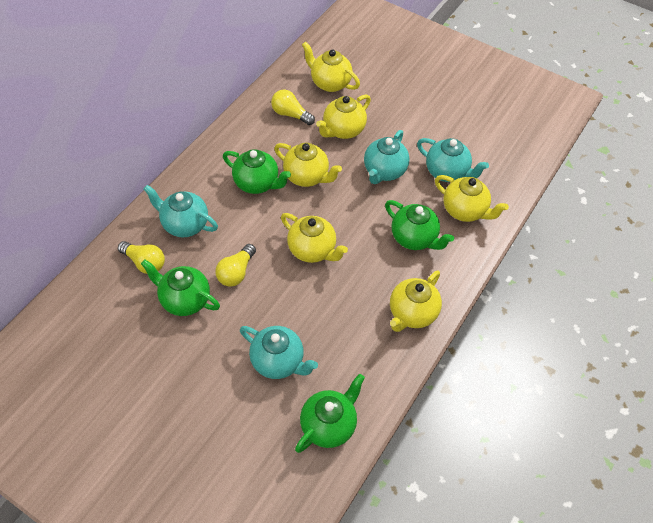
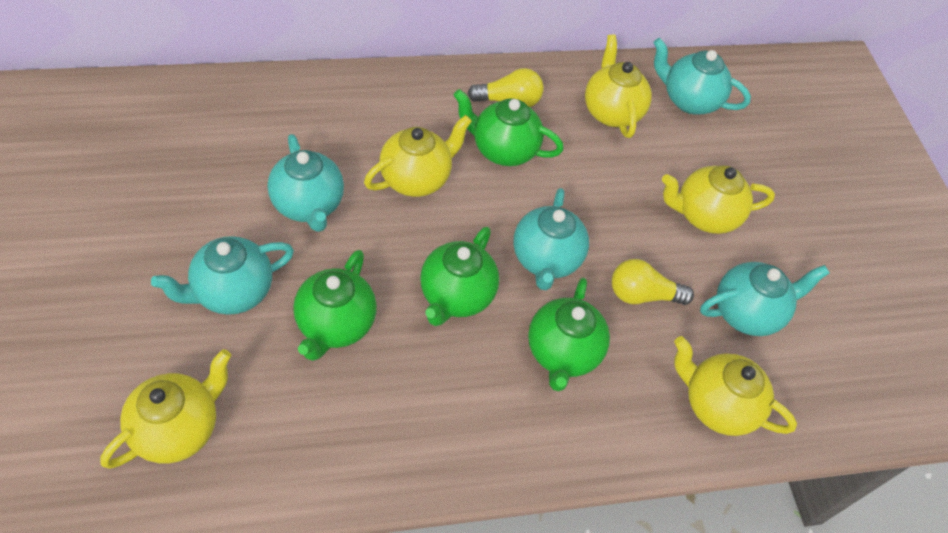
turquoise teapot: [143,185,218,237] [240,326,318,379] [364,130,409,184] [417,138,489,182] = 4 -> [151,236,294,315] [268,134,344,232] [513,188,589,291] [653,38,751,114] [700,262,829,336] = 5
yellow light bulb: [118,241,165,274] [215,244,256,287] [271,90,315,125] = 3 -> [467,68,544,107] [612,259,694,305] = 2
yellow teapot: [274,143,342,187] [281,213,348,263] [302,41,360,92] [316,94,371,139] [390,271,442,332] [435,175,509,222] = 6 -> [100,349,231,469] [364,115,472,197] [585,35,652,138] [662,165,775,234] [674,336,797,436] = 5

